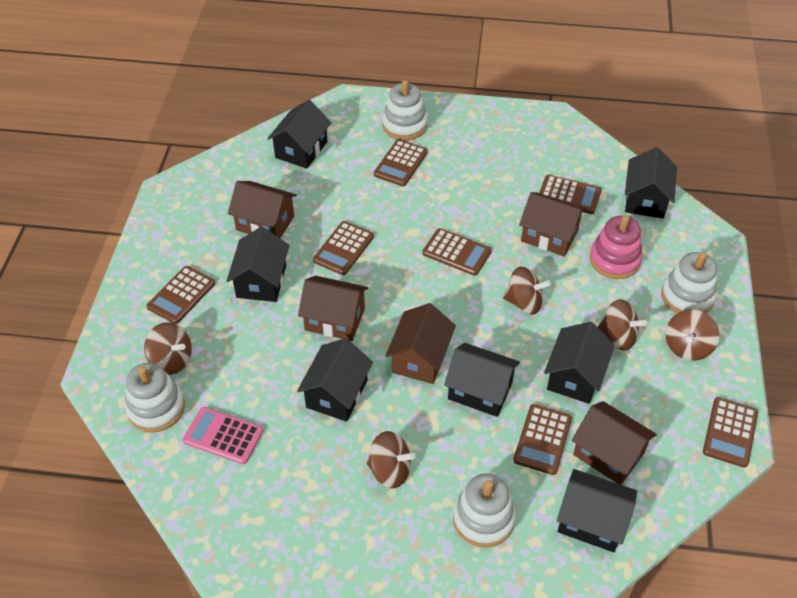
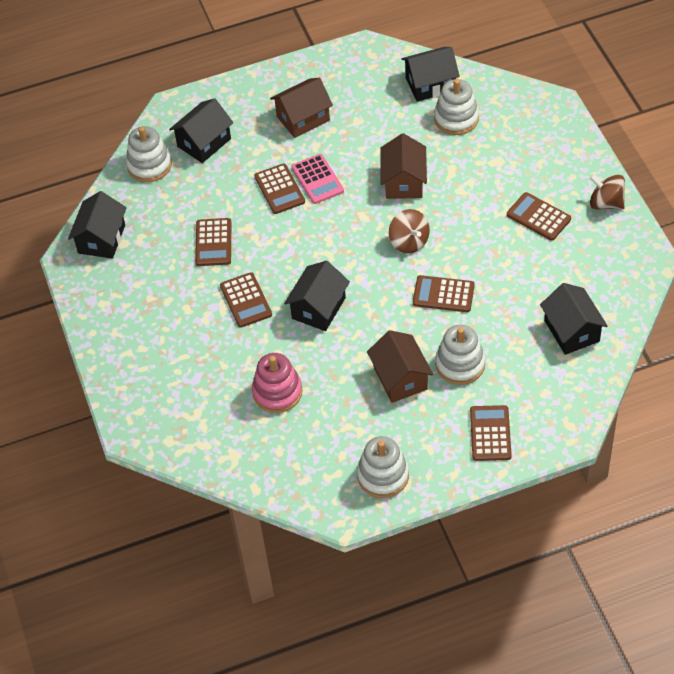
black house: [227,227,289,302] [267,100,331,169] [297,338,373,422] [444,343,520,417] [544,322,615,404] [557,469,637,552] [625,147,677,218] = 7 -> [68,191,126,259] [169,98,233,163] [284,261,350,331] [401,47,460,102] [540,283,608,355] = 5
brown calculator: [147,266,215,324] [313,221,374,275] [374,139,428,186] [422,228,492,276] [513,404,572,475] [539,175,602,214] [703,397,758,468] = 7 -> [195,218,231,266] [220,272,272,328] [254,163,305,214] [413,275,475,312] [470,405,512,461] [507,192,571,241] = 6
brown house: [228,181,297,238] [298,276,368,341] [385,303,456,384] [519,192,586,257] [572,401,657,485] = 5 -> [270,78,333,138] [367,330,433,403] [380,133,427,199] = 3
brown spinning top: [144,322,192,375] [367,431,416,488] [503,267,551,315] [598,299,648,350] [666,309,719,361] = 5 -> [389,209,430,254] [589,174,625,210] = 2

